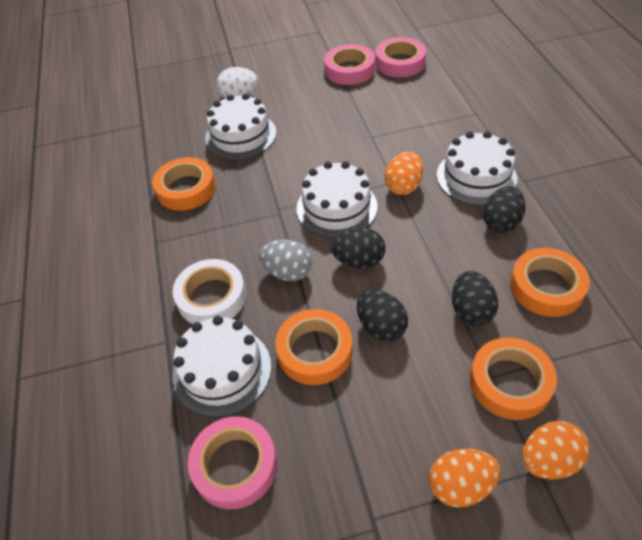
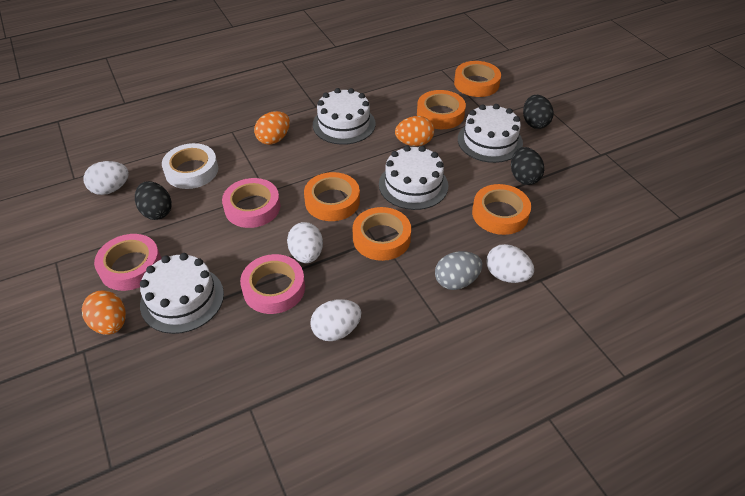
black egg: [331,228,385,268] [357,290,408,341] [452,271,498,326] [483,186,525,233] = 4 -> [135,181,172,220] [511,147,544,185] [523,95,553,129] = 3
orange tape: [152,157,216,211] [275,309,353,385] [470,337,557,420] [510,248,590,317] = 4 -> [304,172,360,221] [352,207,411,261] [417,90,466,129] [454,61,501,97] [472,184,531,235] = 5
white egg: [217,67,258,98] = 1 -> [83,161,129,195] [287,222,323,263] [310,299,361,341] [486,244,534,283] = 4

